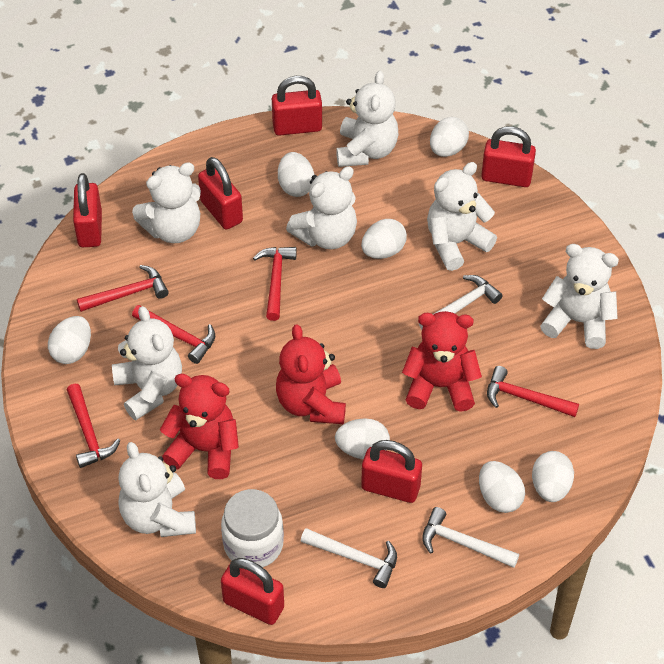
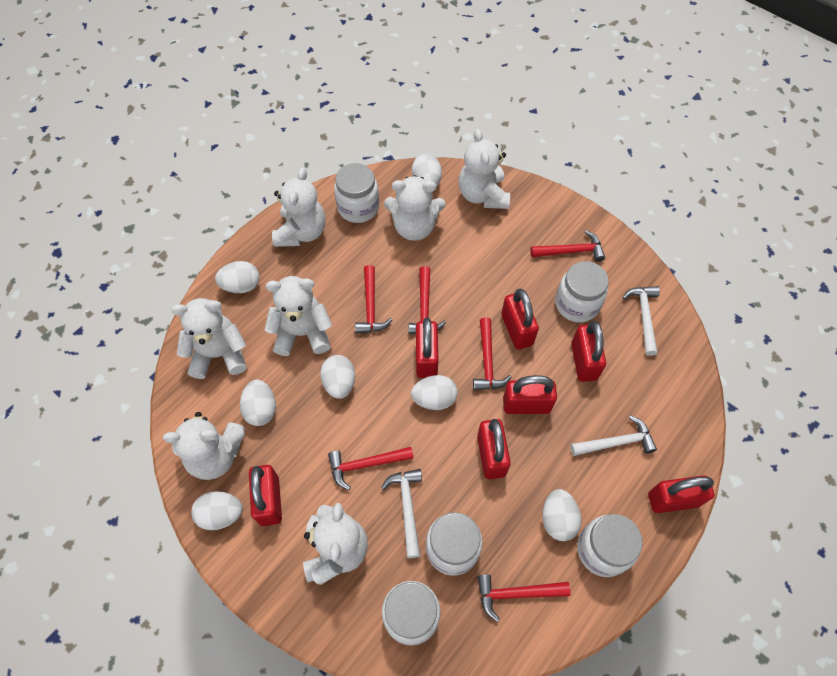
red hammer: [67,384,120,468] [77,265,169,312] [132,305,215,364] [253,247,297,321] [487,366,579,417] = 5 -> [328,447,414,490] [355,265,392,334] [409,266,446,334] [473,317,512,391] [478,574,571,622] [530,230,605,262] = 6
red padlock: [73,173,102,247] [198,157,243,230] [221,558,284,625] [272,76,322,136] [361,440,422,503] [481,126,536,187] = 6 -> [249,465,282,526] [416,317,438,378] [477,419,511,479] [501,289,539,350] [503,375,557,414] [571,321,606,382] [648,476,714,513] = 7
red teddy bear: [160,374,239,479] [276,324,346,424] [402,311,482,412] = 3 -> none = 0
white jar: [221,489,284,567] = 1 -> [334,163,379,223] [382,581,441,646] [426,512,483,576] [555,261,609,322] [577,514,643,577] = 5

